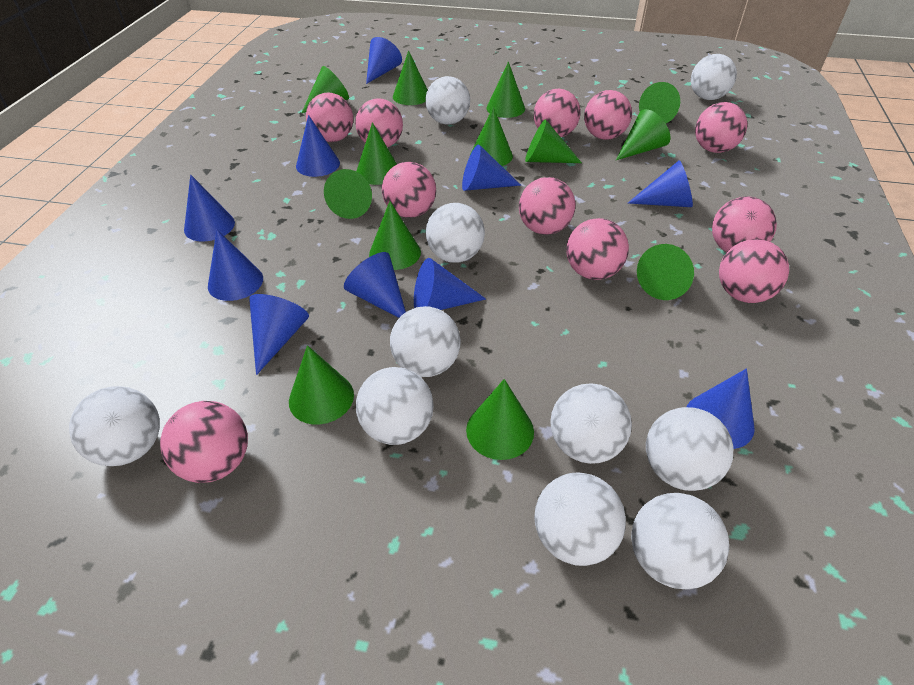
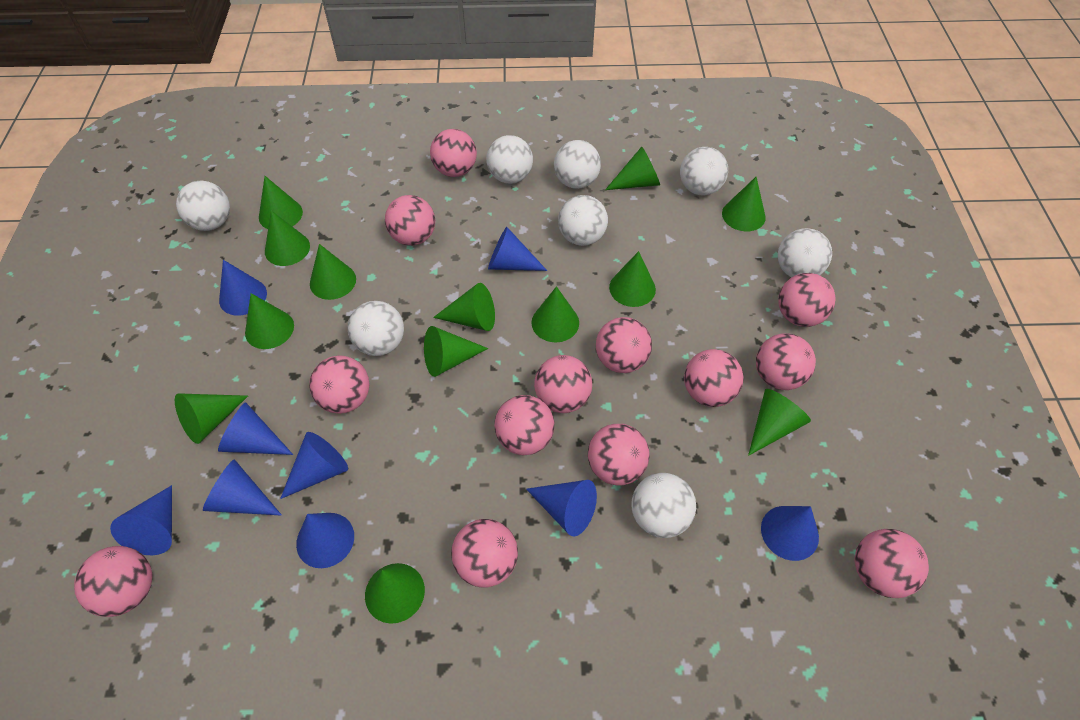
blue cone: [184,175,235,242] [208,230,263,301] [249,294,309,375] [296,115,340,177] [344,252,406,318] [366,37,402,84] [414,258,486,310] [462,144,521,191] [628,160,693,207] [686,368,755,449] = 10 -> [110,485,172,555] [203,459,282,516] [218,402,293,455] [219,260,267,316] [280,432,348,499] [296,513,354,568] [488,227,547,271] [526,480,597,536] [761,506,819,561] = 9
pink ball: [160,401,248,483] [306,93,353,142] [355,99,403,147] [382,162,436,218] [519,177,575,235] [534,89,580,137] [566,218,629,280] [584,90,632,140] [695,102,747,153] [712,196,777,252] [719,239,789,303] = 11 -> [74,546,152,617] [309,355,369,414] [385,195,435,246] [430,129,477,177] [451,519,518,587] [494,395,554,455] [534,355,592,413] [588,424,650,486] [596,317,652,373] [684,349,743,407] [756,333,816,390] [778,273,836,327] [855,529,929,598] = 13
white ball: [69,386,160,466] [356,367,434,445] [390,306,461,377] [426,76,470,125] [426,203,485,263] [534,472,626,566] [550,383,632,464] [631,493,729,590] [646,407,733,491] [691,54,737,100] = 10 -> [176,181,230,231] [348,301,404,356] [486,135,533,184] [554,140,601,189] [558,195,608,246] [631,473,696,538] [680,147,728,195] [778,228,832,278] = 8

